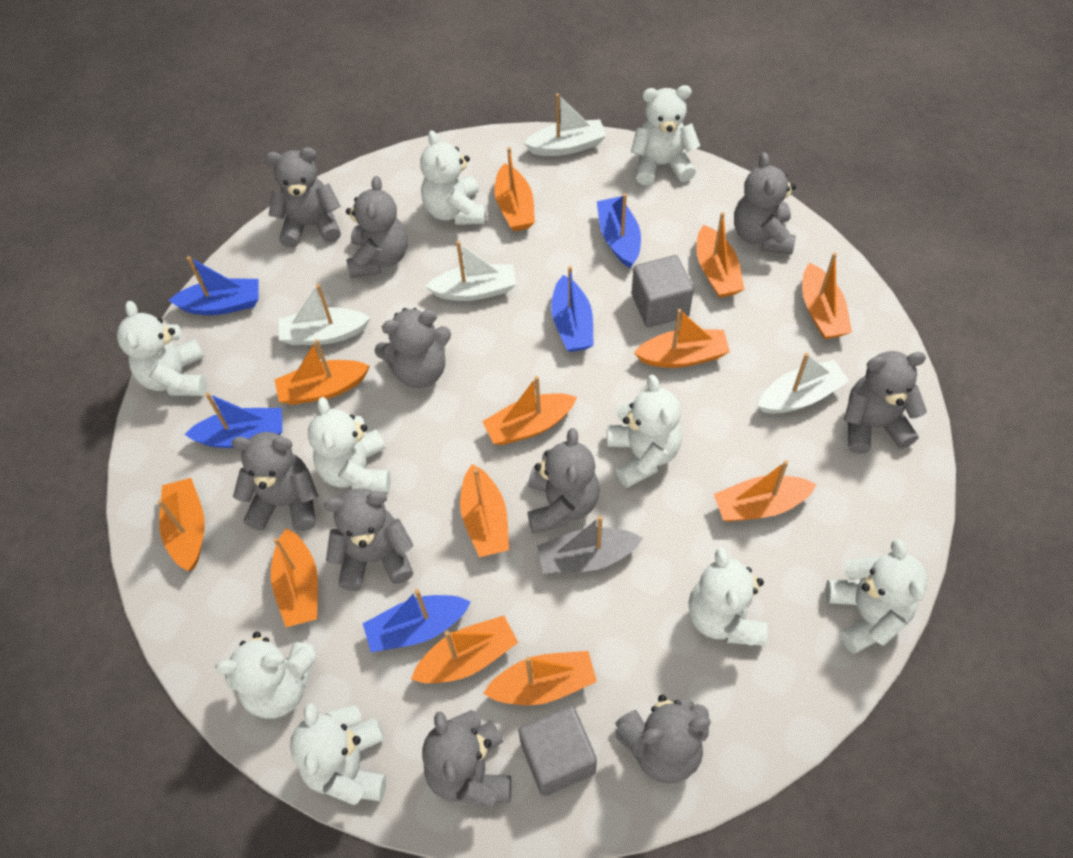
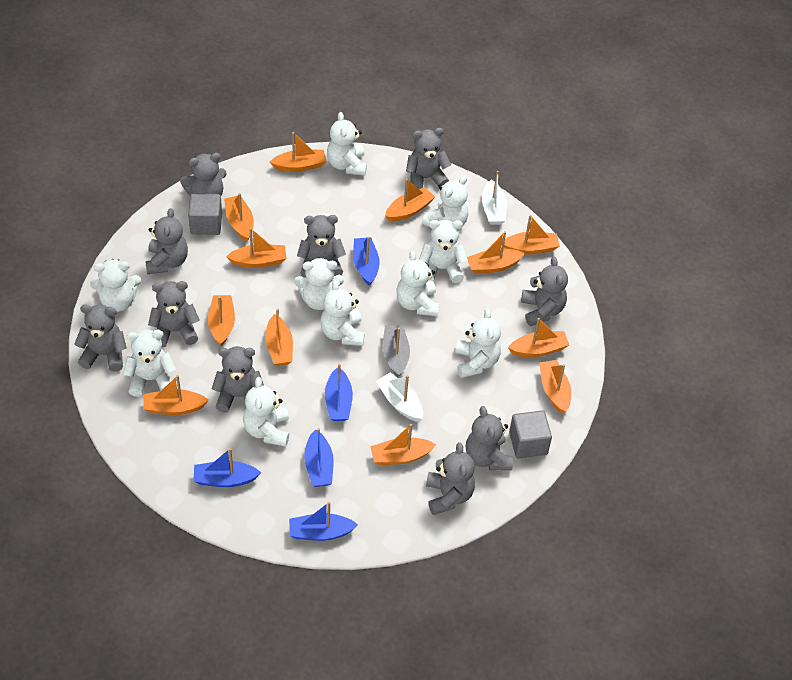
white boat: [279,284,370,345] [425,241,516,301] [524,93,606,156] [758,353,849,414] = 4 -> [376,372,423,422] [482,171,507,225] = 2
white teddy bear: [117,301,206,396] [215,632,316,719] [290,703,386,805] [308,397,391,492] [420,130,486,225] [607,375,682,488] [631,85,700,185] [688,547,768,646] [825,539,928,654] = 9 -> [90,259,141,312] [123,330,176,397] [243,377,289,447] [294,258,344,310] [320,280,365,346] [327,112,367,175] [396,251,439,316] [419,220,468,283] [422,175,468,230] [455,309,501,378] = 10

